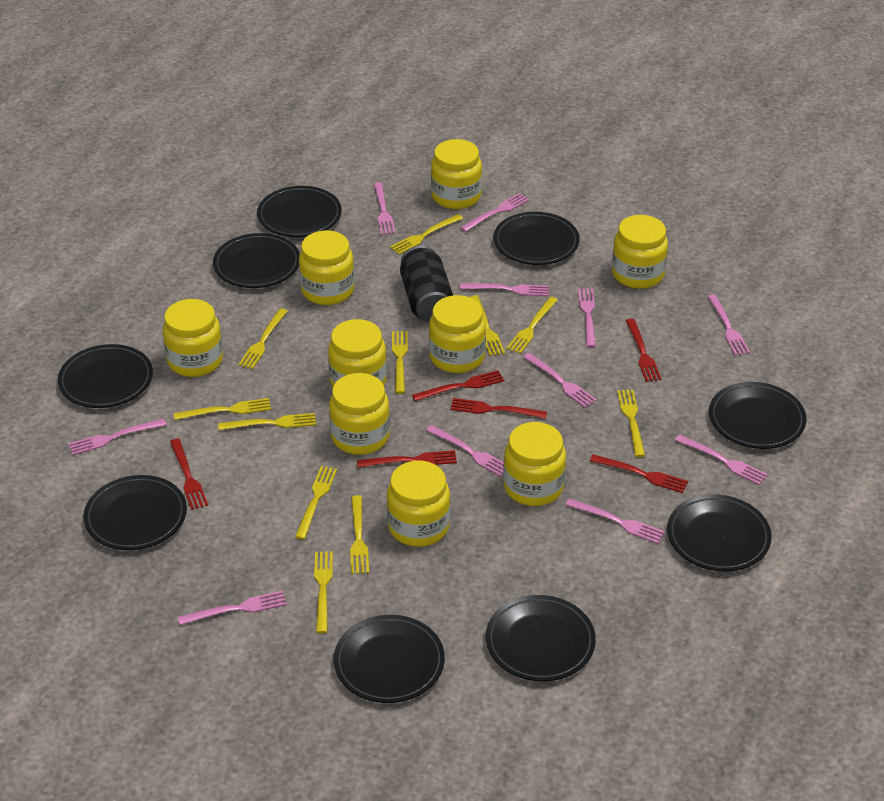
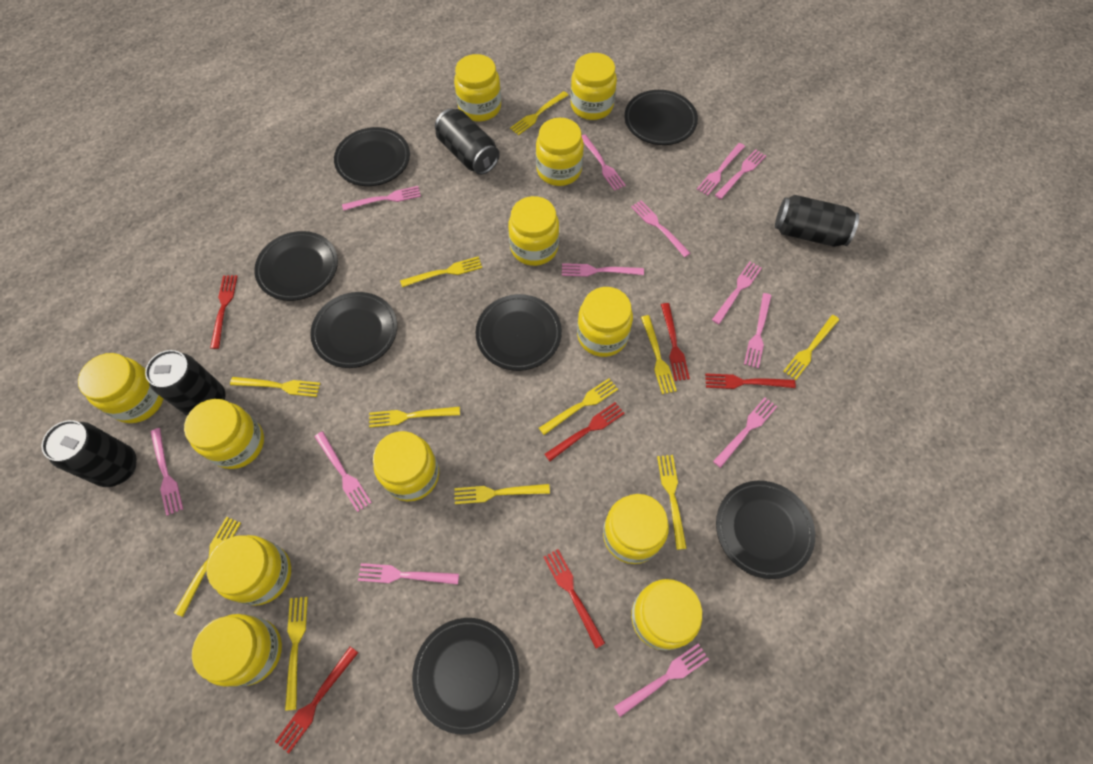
black can: [400,245,453,322] = 1 -> [41,420,136,487] [145,350,226,416] [435,109,500,175] [775,195,859,247] = 4
black plate: [58,344,153,408] [83,475,187,550] [213,233,300,288] [257,186,342,237] [334,615,445,703] [486,595,596,681] [494,212,580,265] [667,494,772,571] [709,382,806,449] = 9 -> [254,231,338,301] [310,292,397,368] [334,127,410,186] [412,618,519,735] [475,294,562,371] [624,90,698,145] [716,481,815,579] = 7
pink fork: [68,419,166,455] [178,591,287,625] [374,182,395,235] [426,425,504,477] [460,193,529,232] [460,283,549,296] [523,353,597,408] [566,498,665,544] [578,288,596,347] [675,435,768,485] [707,295,750,355] = 11 -> [151,428,183,516] [314,431,372,512] [342,186,421,211] [358,563,459,585] [562,263,644,277] [581,134,626,191] [614,643,709,717] [631,200,690,257] [697,143,745,196] [712,261,762,324] [713,397,777,468] [715,149,766,199] [744,293,772,369] = 13
yellow jar: [163,299,223,377] [299,230,354,305] [328,319,387,387] [329,373,390,455] [387,461,450,547] [429,295,486,373] [431,139,482,209] [503,422,566,506] [612,215,668,289] = 9 -> [78,353,164,423] [184,399,264,469] [192,614,282,687] [206,535,291,606] [373,431,439,501] [454,54,501,121] [508,196,559,266] [536,118,584,186] [570,53,617,120] [577,287,633,357] [603,494,669,564] [631,579,702,650] = 12

